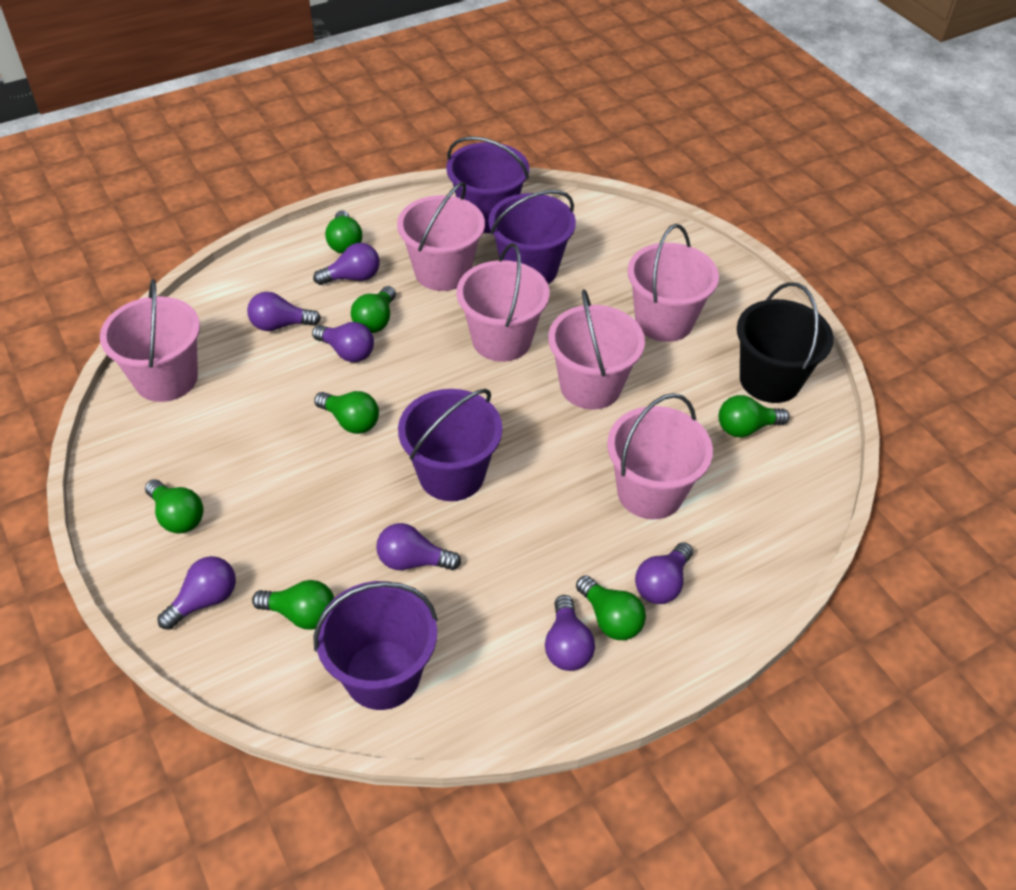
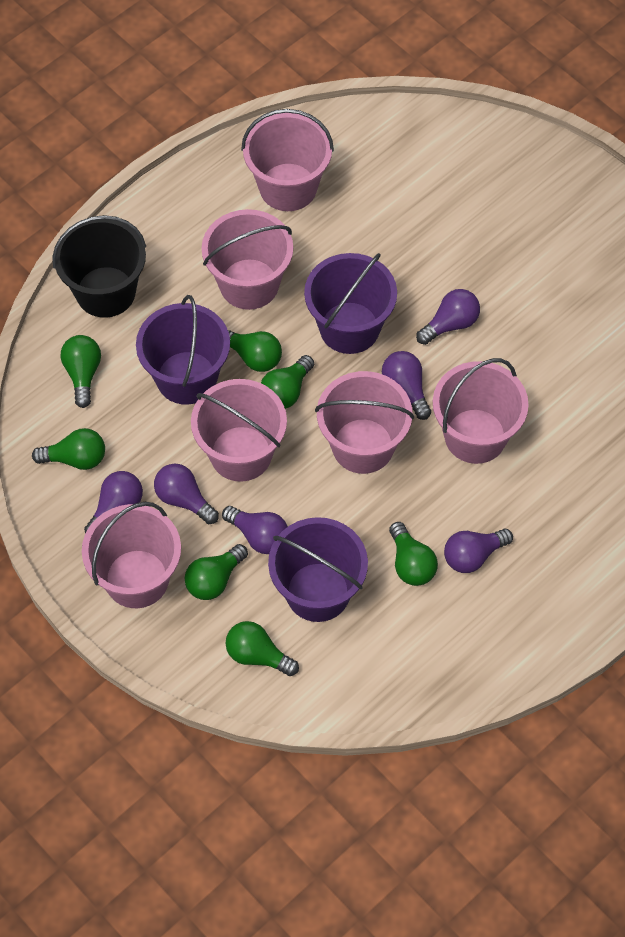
purple bucket: [313,581,438,710] [398,389,503,501] [446,136,529,233] [489,190,576,284] = 4 -> [136,295,230,405] [268,517,368,622] [304,253,397,354] = 3
purple light bulb: [158,556,236,630] [247,292,321,331] [312,322,374,362] [313,243,380,285] [376,523,461,570] [545,595,595,671] [635,542,693,604] = 7 -> [84,471,143,534] [154,463,219,524] [222,506,288,554] [382,351,431,420] [416,289,480,345] [444,529,513,573] = 6

